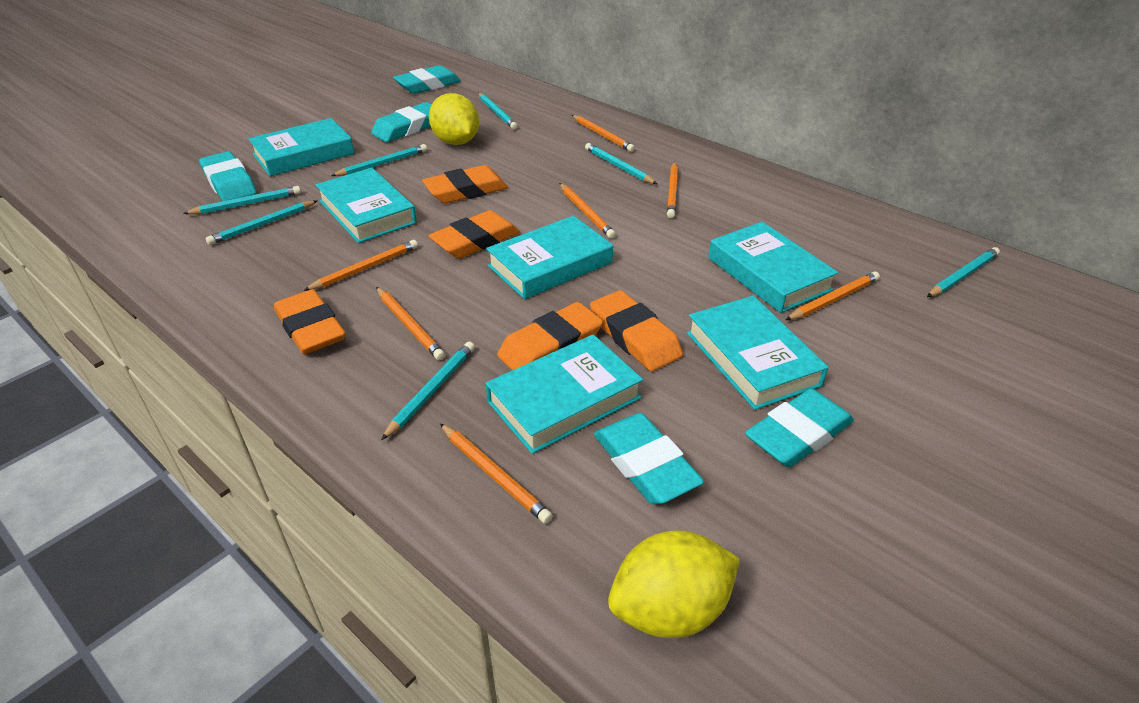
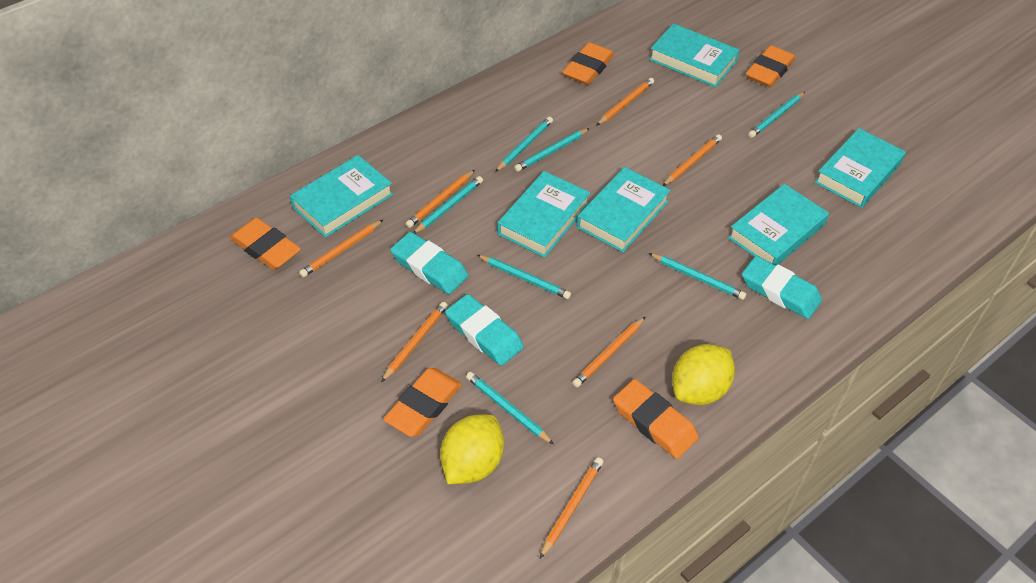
turquoise eraser: [199,151,257,201] [371,102,432,142] [393,65,461,94] [594,413,704,505] [745,389,854,467] = 5 -> [390,232,468,294] [445,294,524,366] [742,256,822,319] = 3

